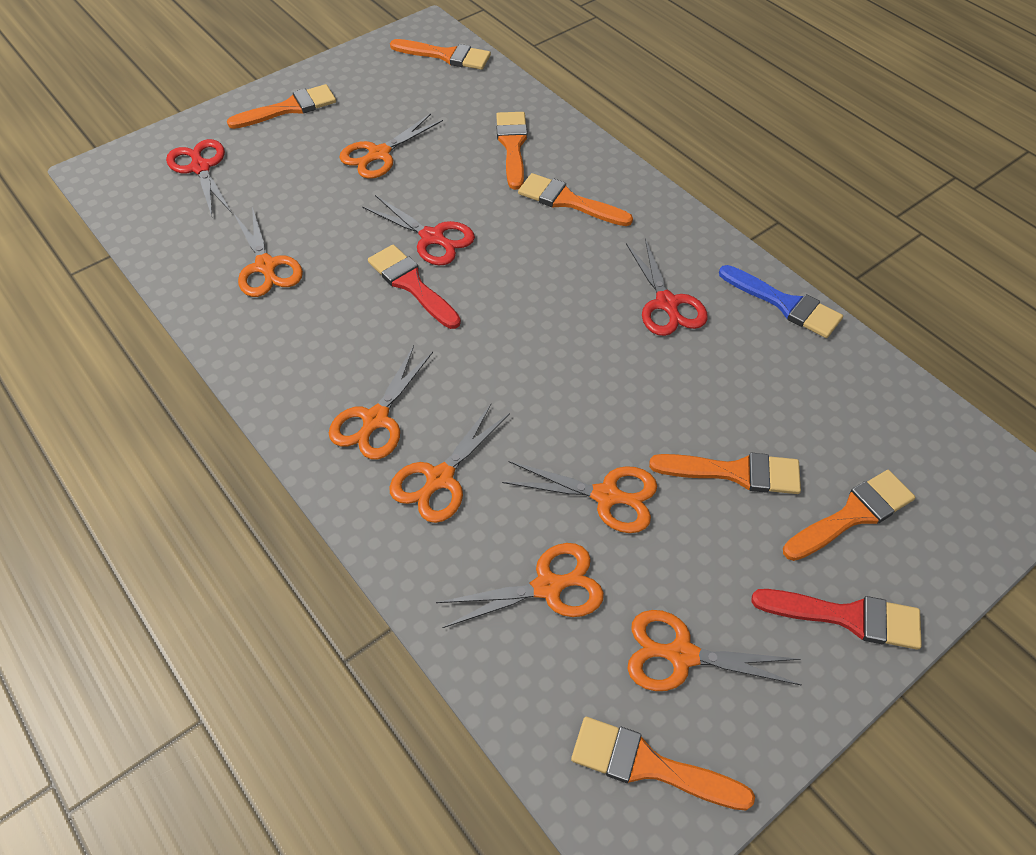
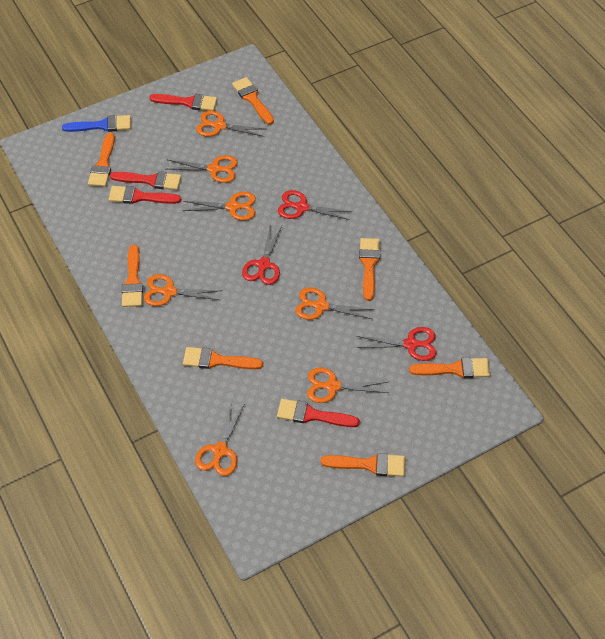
red brush: [368,245,461,329] [751,589,922,650] = 2 -> [108,186,181,204] [110,171,181,190] [149,94,217,111] [277,399,360,427] = 4

